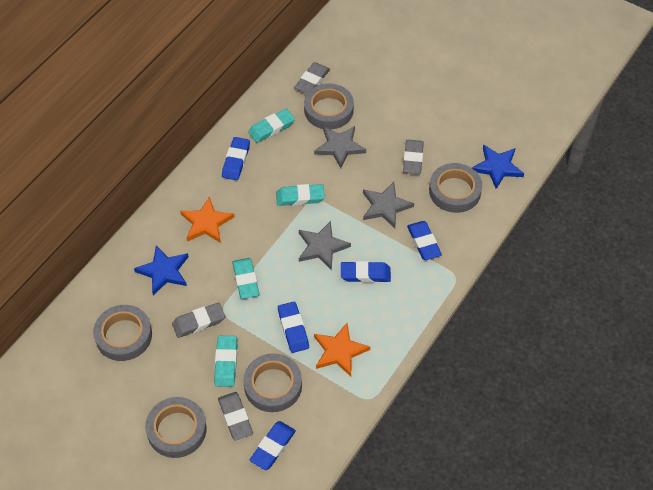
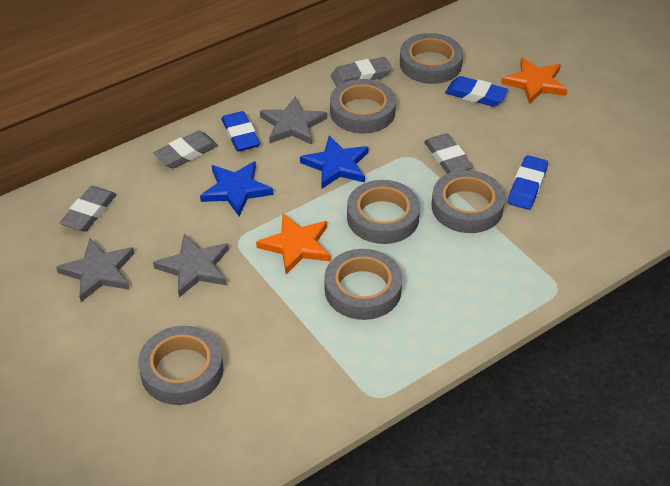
blue eraser: [222,137,250,181] [250,421,296,470] [278,302,309,353] [341,261,391,283] [407,221,442,260] = 5 -> [221,111,260,151] [445,76,508,106] [508,155,548,210] = 3
grey tape: [93,305,152,361] [145,397,206,458] [243,353,302,412] [304,83,354,129] [429,163,482,213] = 5 -> [138,326,224,405] [324,249,402,320] [330,79,396,133] [347,180,420,244] [400,33,463,84] [431,170,505,233] = 6
turquoise eraser: [214,336,237,387] [232,258,259,299] [248,109,295,143] [276,184,325,206] = 4 -> none = 0

